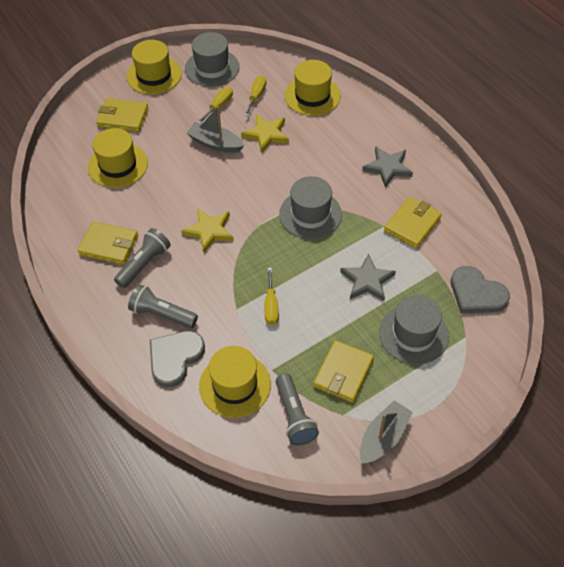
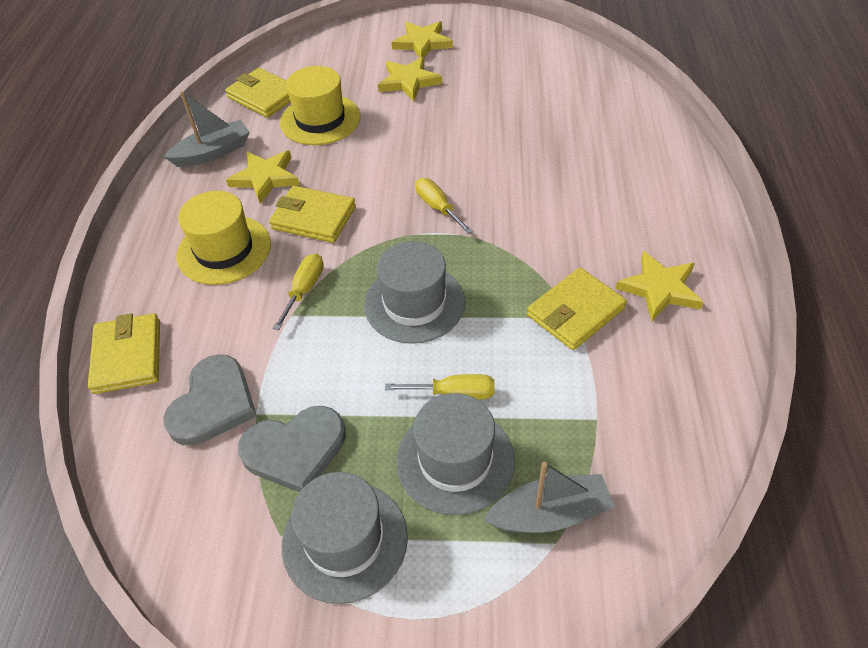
grey flashlight: [114,228,171,288] [128,284,198,328] [276,373,319,446] = 3 -> none = 0
grey star: [340,254,396,301] [362,146,413,187] = 2 -> none = 0
yellow hat: [88,128,148,188] [126,40,182,95] [199,346,271,418] [284,60,341,116] = 4 -> [176,191,271,285] [280,66,360,145] = 2
yellow star: [181,209,234,253] [241,114,289,153] = 2 -> [226,151,300,204] [378,57,442,101] [392,21,453,58] [616,251,704,321] = 4

